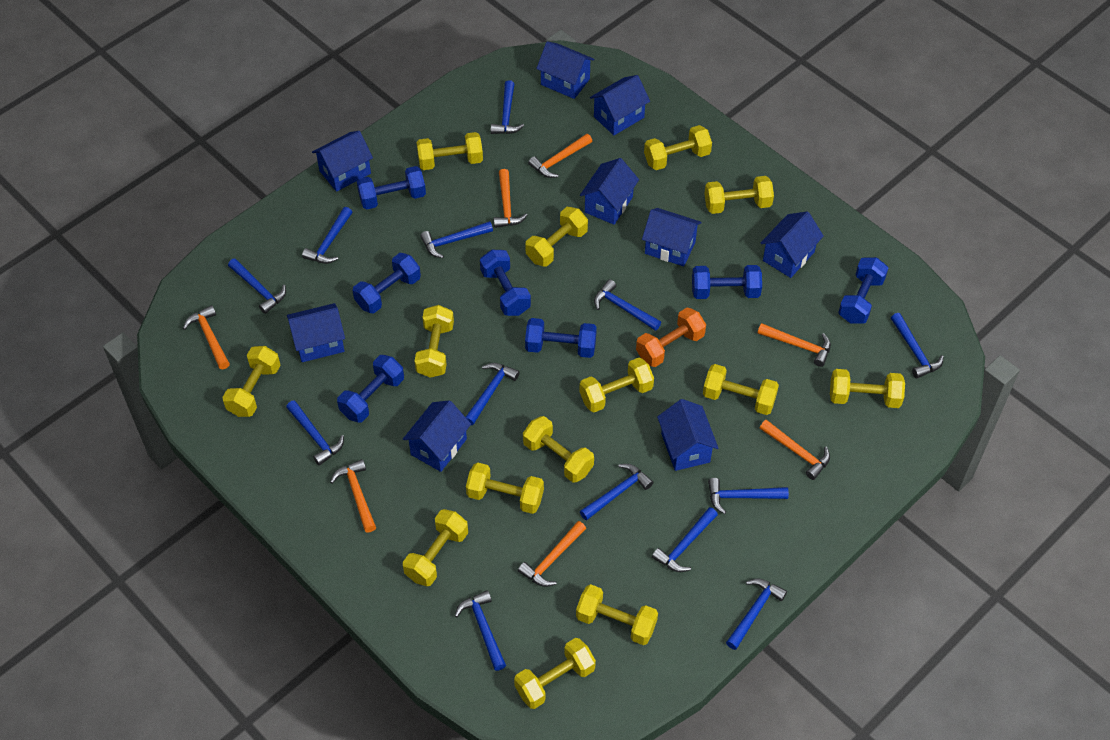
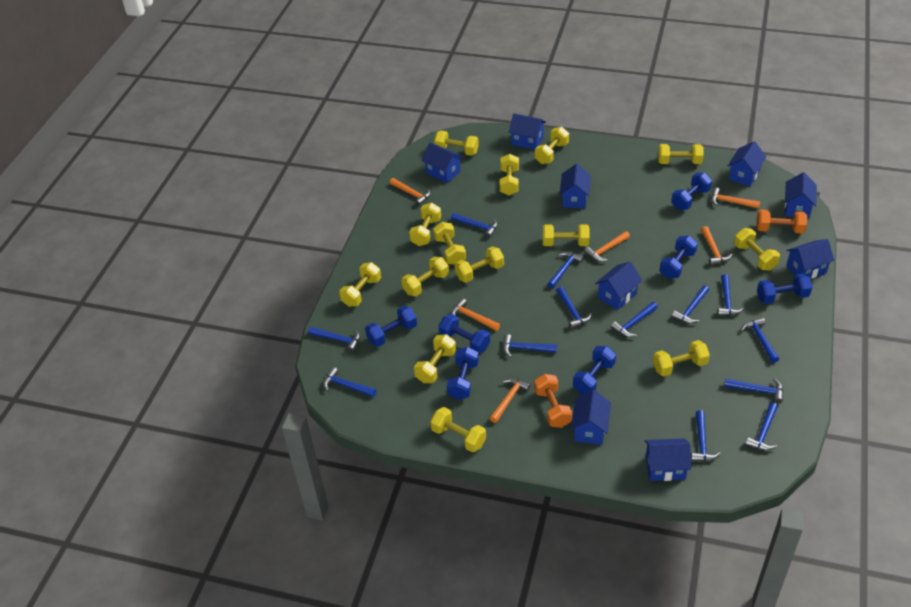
orange dumbbell: [636,308,706,367] = 1 -> [534,374,572,428] [756,209,807,234] = 2
orange hammer: [183,305,230,369] [330,459,376,533] [494,169,528,228] [518,521,586,587] [528,134,592,178] [758,323,831,367] [760,420,830,480] = 7 -> [390,178,431,206] [451,298,500,331] [490,378,531,423] [584,231,630,262] [701,226,732,265] [711,187,760,209] = 6

